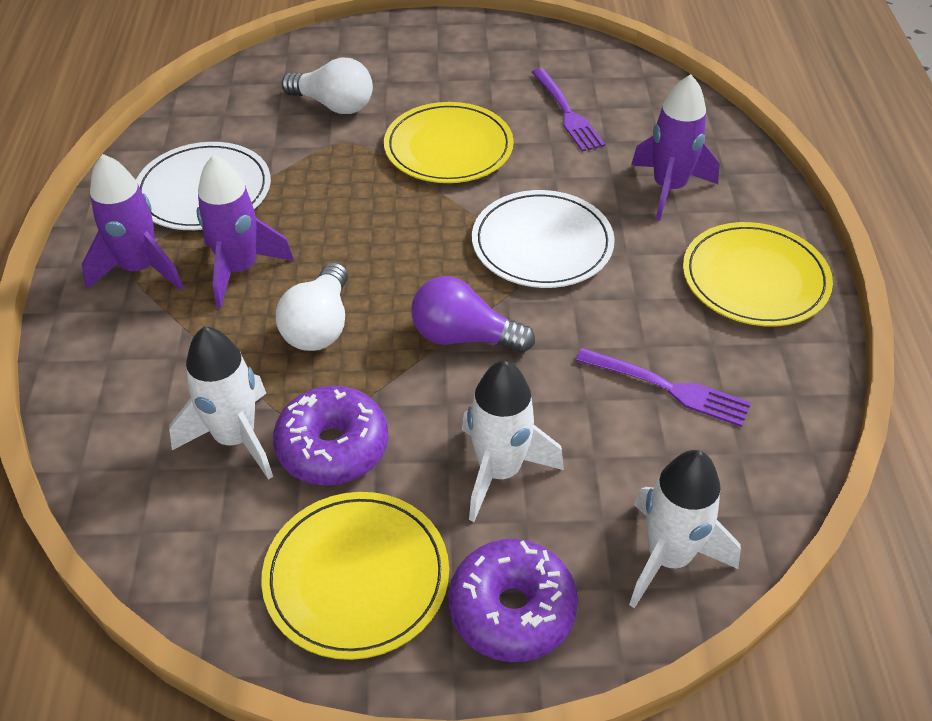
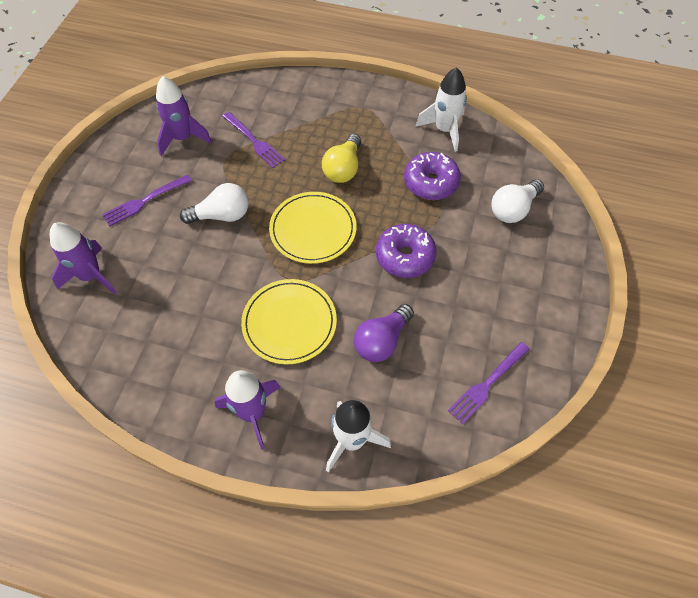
purple fork: [532,68,605,152] [576,348,751,427] = 2 -> [102,175,192,226] [222,112,285,168] [448,342,530,424] = 3
white plate: [136,142,271,230] [472,190,615,288] = 2 -> none = 0
white rocket: [169,326,273,480] [462,360,564,522] [629,450,741,608] = 3 -> [326,400,391,473] [416,67,467,152] = 2
yellow light bulb: none = 0 -> [322,134,361,183] = 1
yellow plate: [261,492,449,660] [384,102,514,183] [683,222,833,326] = 3 -> [241,279,337,364] [269,192,357,264] = 2

